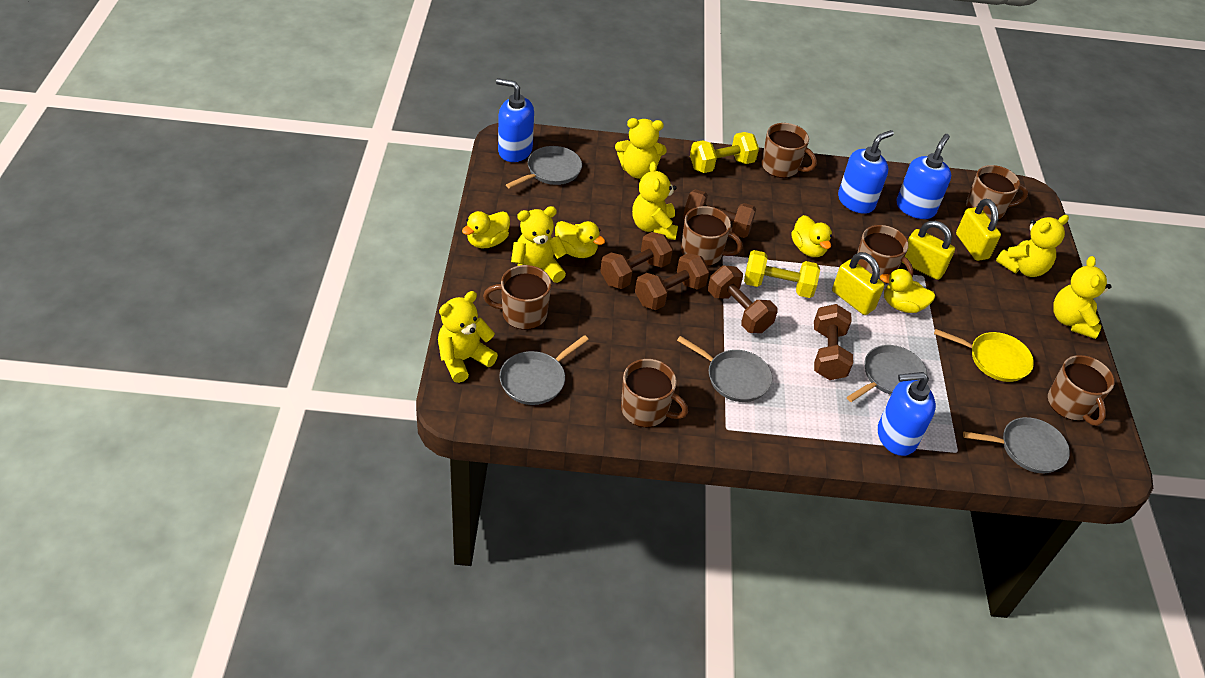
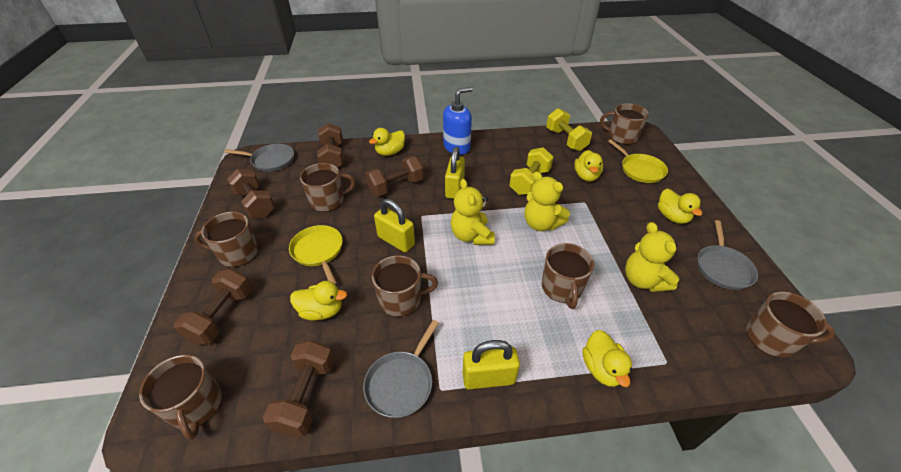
blue soap dispenser: [496,78,534,162] [838,130,894,214] [878,372,936,456] [896,134,951,219] = 4 -> [443,87,473,155] = 1
grey pan: [499,335,589,405] [506,146,582,189] [677,336,772,402] [847,345,927,402] [963,417,1070,473] = 5 -> [224,144,294,172] [363,320,439,418] [697,220,758,290] = 3
yellow duck: [462,211,510,248] [555,221,605,258] [791,215,832,257] [880,269,935,313] = 4 -> [290,281,347,321] [369,128,405,156] [574,150,603,181] [583,330,632,387] [658,188,702,224] = 5
yellow pan: [934,329,1034,382] = 1 -> [289,225,343,284] [608,139,668,183] = 2
yellow teddy bear: [438,291,498,383] [511,206,567,283] [615,118,667,179] [632,161,678,240] [996,215,1069,277] [1053,256,1112,339] = 6 -> [451,179,495,245] [524,172,570,231] [625,222,679,292] = 3

